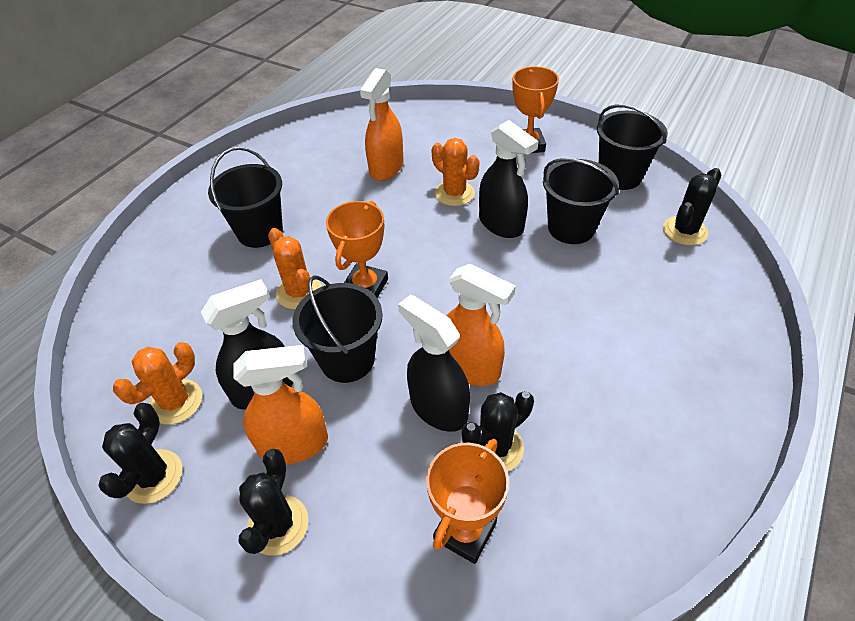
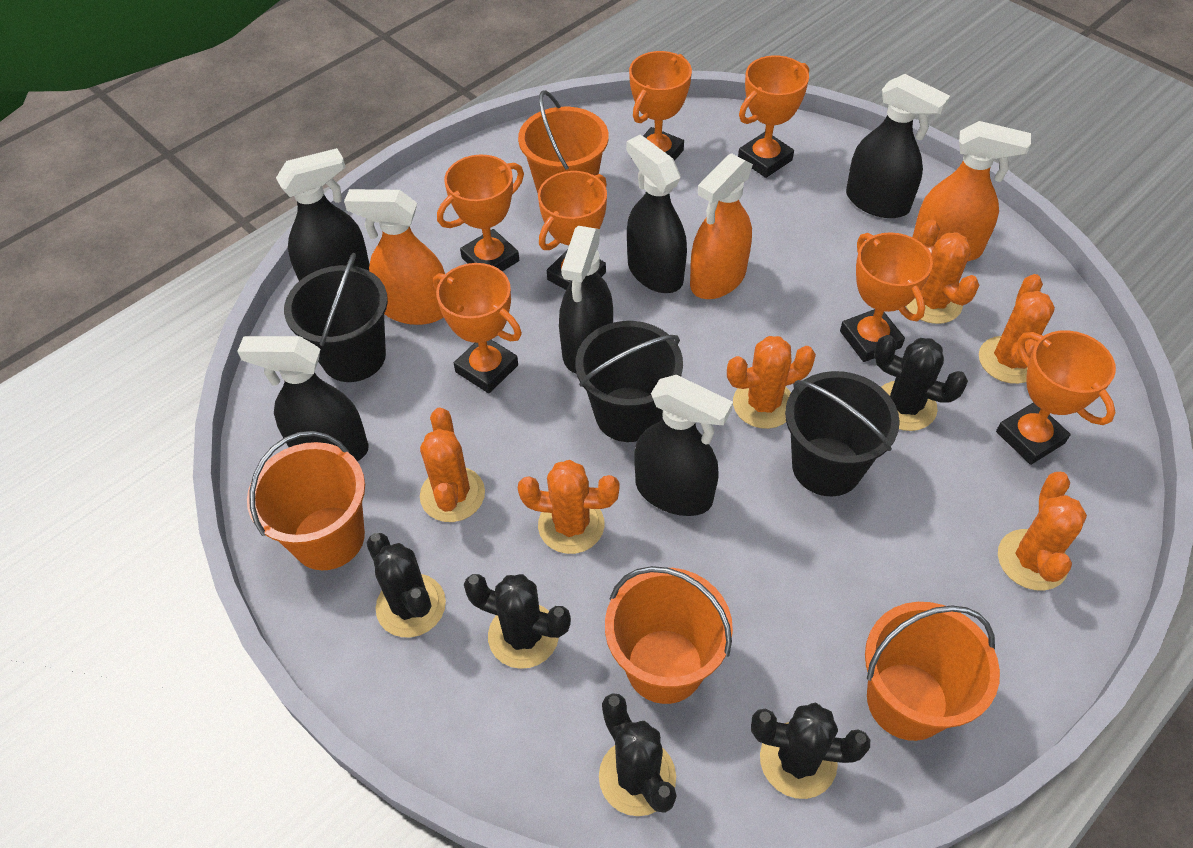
black bucket: [208,147,283,248] [292,275,383,383] [543,158,619,244] [597,104,668,190] = 4 -> [284,253,388,382] [575,321,683,442] [785,371,900,496] = 3
black cactus: [98,403,182,504] [239,449,308,556] [462,391,534,472] [663,168,721,245] = 4 -> [367,533,446,637] [464,574,571,669] [599,693,676,816] [751,703,870,799] [874,335,968,431] = 5
black spray bottle: [201,279,293,410] [398,295,470,432] [479,120,539,238] = 3 -> [237,336,369,461] [276,148,370,281] [559,226,613,374] [627,135,687,293] [634,375,733,516] [846,74,950,218] = 6
orange bucket: none = 0 -> [247,431,365,570] [518,90,609,193] [605,566,733,704] [865,602,1000,741] = 4
orange cactus: [113,342,202,425] [268,228,322,309] [432,138,480,206] = 3 -> [420,407,485,522] [518,460,620,554] [727,336,816,429] [906,219,979,324] [979,274,1055,384] [998,472,1087,591] = 6
orange trophy: [326,201,388,298] [426,439,509,564] [512,66,559,153] = 3 -> [433,263,522,393] [437,155,524,271] [538,171,607,290] [629,51,692,161] [738,55,809,178] [840,232,933,362] [996,330,1116,465] = 7

